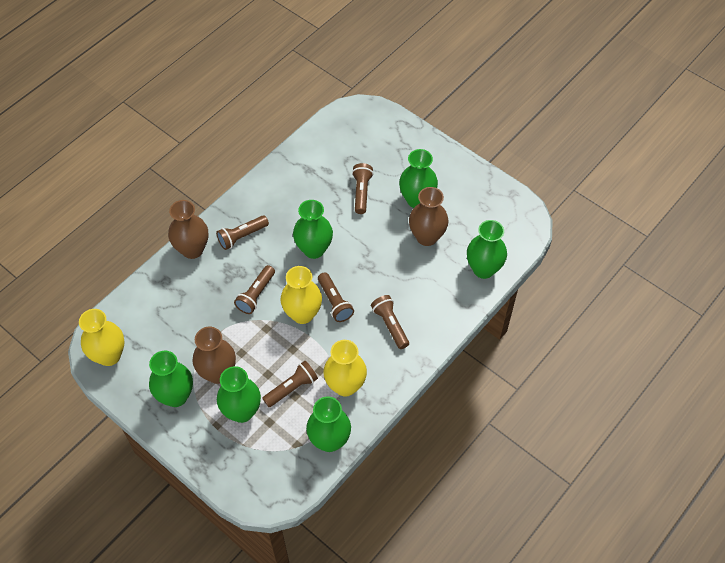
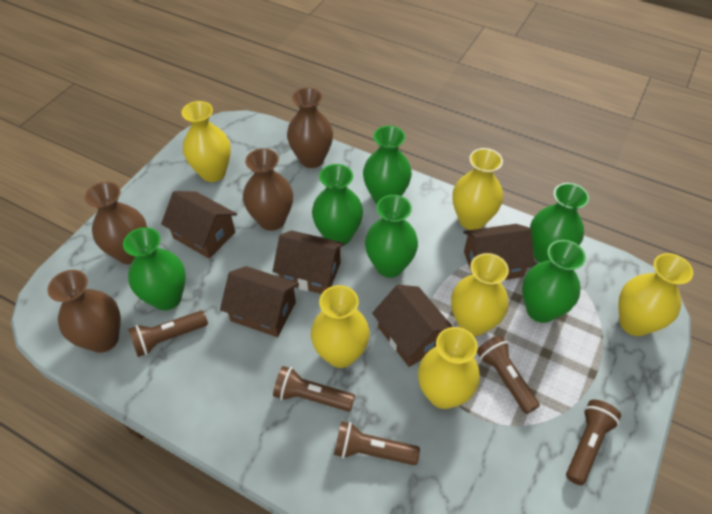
brown flashlight: [216,215,269,250] [234,265,275,314] [262,361,318,407] [318,272,354,322] [352,163,373,214] [371,295,409,349] = 6 -> [128,310,208,357] [273,366,355,412] [334,421,420,465] [477,335,540,414] [566,400,621,485] = 5
brown house: none = 0 -> [161,191,237,259] [220,266,299,337] [272,230,345,294] [372,285,453,367] [463,224,534,281] = 5
brown vase: [168,200,208,259] [192,327,236,384] [409,187,449,246] = 3 -> [47,270,121,353] [85,182,147,264] [243,148,293,231] [287,87,333,168] = 4
yellow vase: [79,309,124,366] [280,266,322,324] [323,340,367,396] = 3 -> [181,101,231,182] [311,285,370,368] [418,327,480,409] [451,253,509,336] [453,148,503,230] [618,253,693,336] = 6

